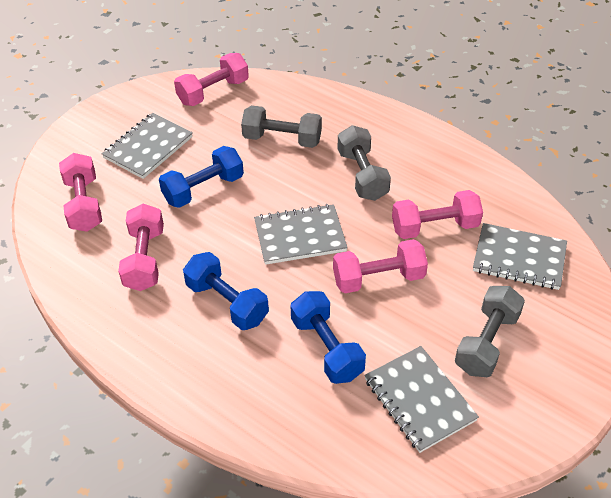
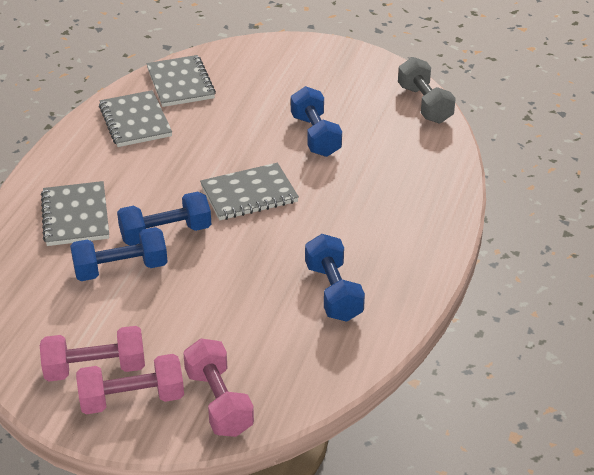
blue dumbbell: [159,146,244,208] [183,252,269,330] [291,291,366,384] = 3 -> [70,227,168,281] [117,191,211,245] [291,86,342,157] [305,234,365,322] = 4
grey dumbbell: [241,105,322,148] [337,125,391,201] [455,286,525,377] = 3 -> [398,57,456,123] = 1
pink dumbbell: [59,153,102,232] [118,204,164,291] [174,53,249,106] [333,239,428,293] [392,190,483,239] = 5 -> [40,326,145,382] [76,354,184,414] [183,338,254,437] = 3

